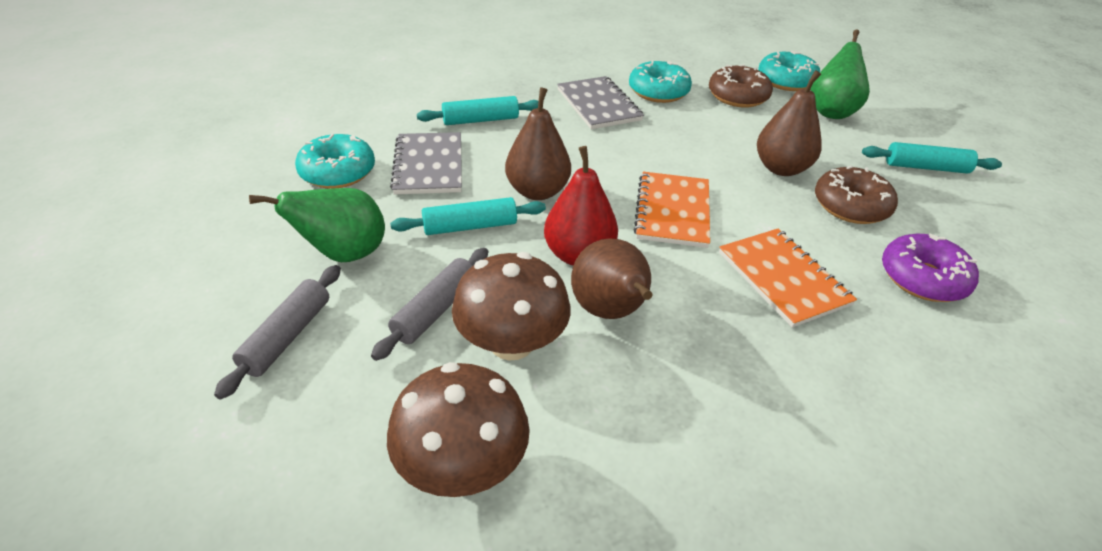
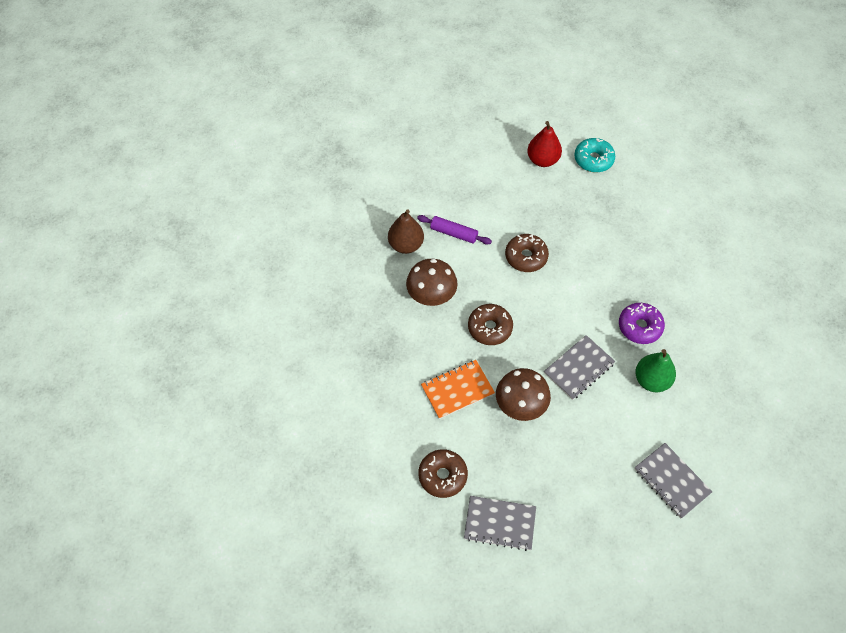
brown donut: [709,64,773,108] [815,166,898,224] = 2 -> [418,449,468,498] [468,304,513,345] [505,234,549,272] = 3
brown pear: [505,87,571,200] [571,238,652,319] [757,70,822,176] = 3 -> [388,209,424,254] = 1
green pear: [249,188,385,262] [811,30,870,119] = 2 -> [635,349,676,392] = 1
grey notebook: [390,132,462,194] [557,76,644,129] = 2 -> [464,496,536,551] [544,335,616,400] [635,443,712,518] = 3
grey rolling pin: [214,265,341,400] [371,248,488,361] = 2 -> none = 0
orange notebook: [634,172,710,248] [719,229,857,328] = 2 -> [421,360,495,419] = 1
purple rolling pin: none = 0 -> [417,215,492,244] = 1
turquoise donut: [295,134,375,189] [629,61,692,103] [758,51,820,91] = 3 -> [574,138,615,172] = 1
turquoise rolling pin: [390,197,546,235] [417,96,539,125] [862,142,1002,174] = 3 -> none = 0

